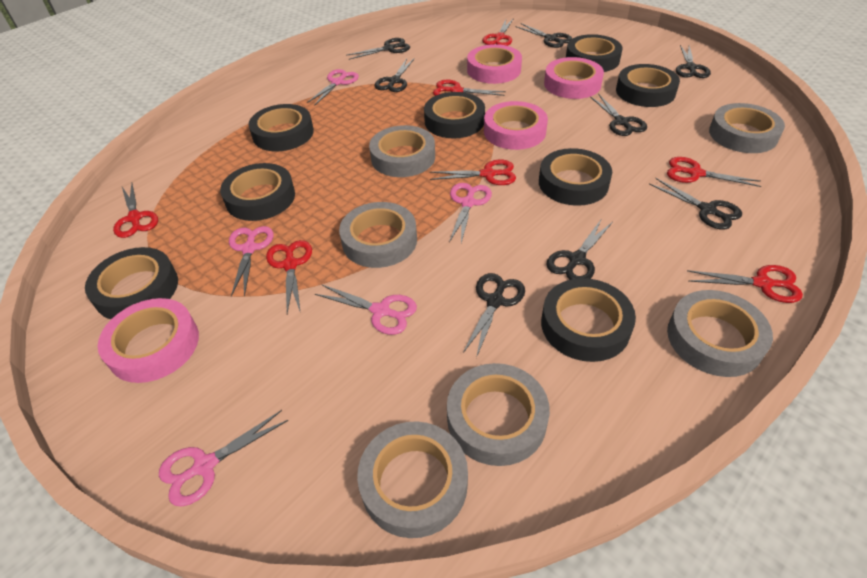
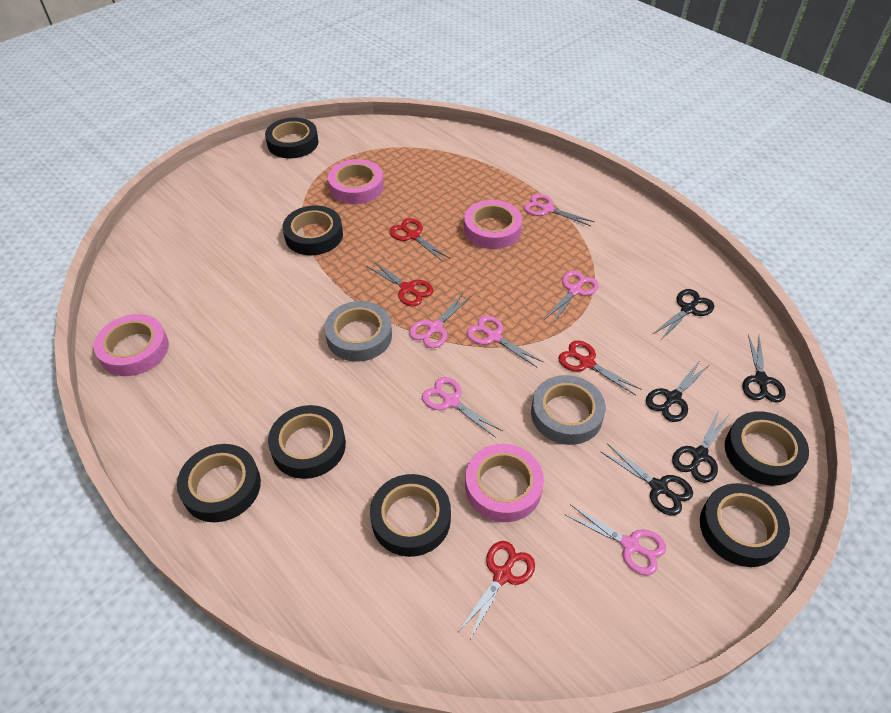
black scissors: [346,38,410,60] [375,58,415,92] [463,273,525,358] [516,23,572,48] [546,220,613,280] [590,94,647,136] [649,178,742,230] [676,45,711,78] = 8 -> [600,444,693,516] [646,360,709,422] [653,289,714,341] [672,410,730,483] [743,335,786,402] = 5
black tape: [85,247,178,319] [220,163,295,221] [249,104,314,151] [424,92,485,138] [539,148,612,206] [541,278,636,362] [566,34,623,72] [616,64,680,107] = 8 -> [177,444,261,522] [265,118,318,158] [268,405,346,479] [283,206,343,255] [370,474,451,557] [700,483,790,567] [725,411,809,486] = 7
grey tape: [339,202,417,268] [357,421,468,538] [369,125,435,177] [447,363,550,466] [667,290,773,377] [709,103,785,153] = 6 -> [324,301,392,362] [531,375,606,445] = 2
pink scissors: [159,410,289,507] [229,226,273,297] [307,69,359,106] [315,284,417,335] [449,183,492,243] = 5 -> [409,292,472,348] [422,377,503,438] [467,316,543,367] [524,194,595,226] [544,270,599,325] [564,504,666,575] = 6
red scissors: [113,183,158,238] [266,240,312,313] [430,160,516,185] [433,80,506,96] [482,18,514,46] [667,157,761,187] [687,265,803,303] = 7 -> [366,261,434,306] [389,218,449,262] [458,541,535,639] [558,341,641,395] = 4

